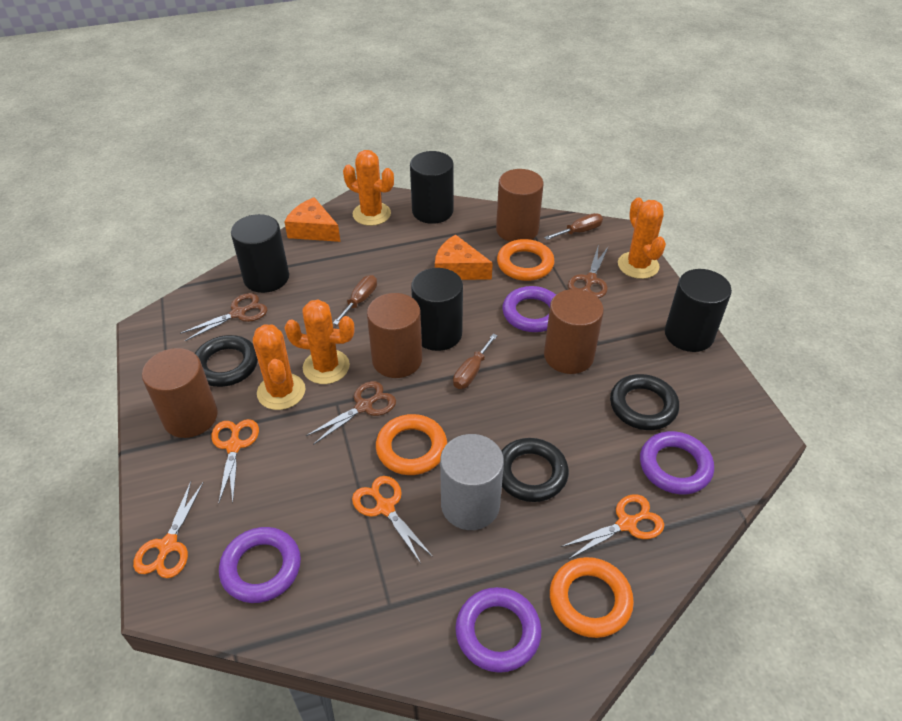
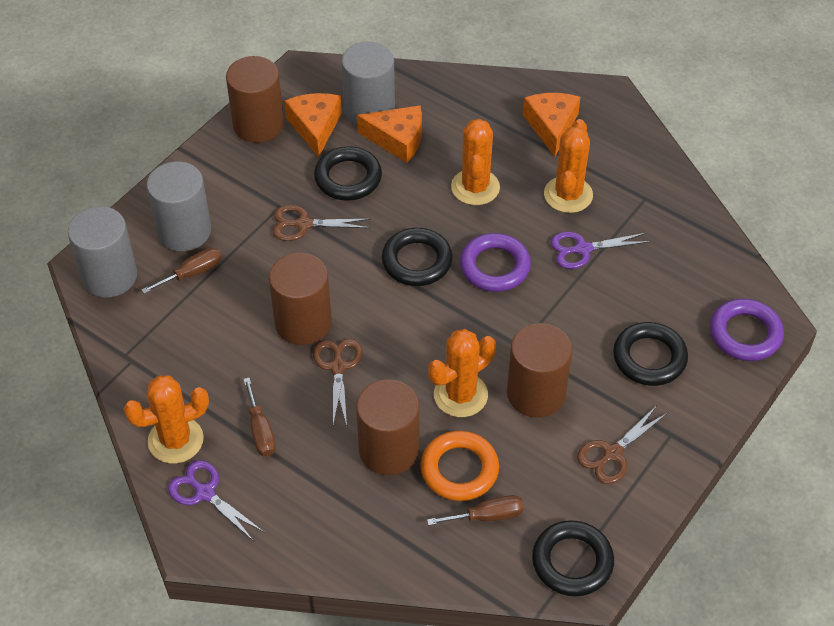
black cylinder: [231,214,289,293] [410,151,454,224] [411,268,463,351] [665,269,732,352] = 4 -> none = 0
black ring: [195,335,258,387] [501,438,569,502] [610,374,679,430] = 3 -> [314,146,382,201] [382,228,453,286] [532,520,614,596] [613,322,688,386] = 4
grey cylinder: [440,434,504,530] = 1 -> [68,206,137,298] [146,161,211,251] [341,42,395,125] = 3
orange cheese: [284,197,340,242] [435,234,493,280] = 2 -> [285,93,342,157] [357,105,422,163] [523,93,580,156] = 3
orange ring: [376,414,447,475] [497,239,555,281] [550,557,634,638] = 3 -> [420,431,499,501] = 1
orange scissors: [133,482,204,578] [211,419,259,504] [352,476,433,563] [561,494,664,559] = 4 -> none = 0
purple ring: [219,527,301,603] [455,587,541,673] [502,286,556,332] [640,431,714,494] = 4 -> [460,233,531,292] [710,299,784,361] = 2
purple scissors: none = 0 -> [168,460,265,541] [551,232,650,269] = 2

